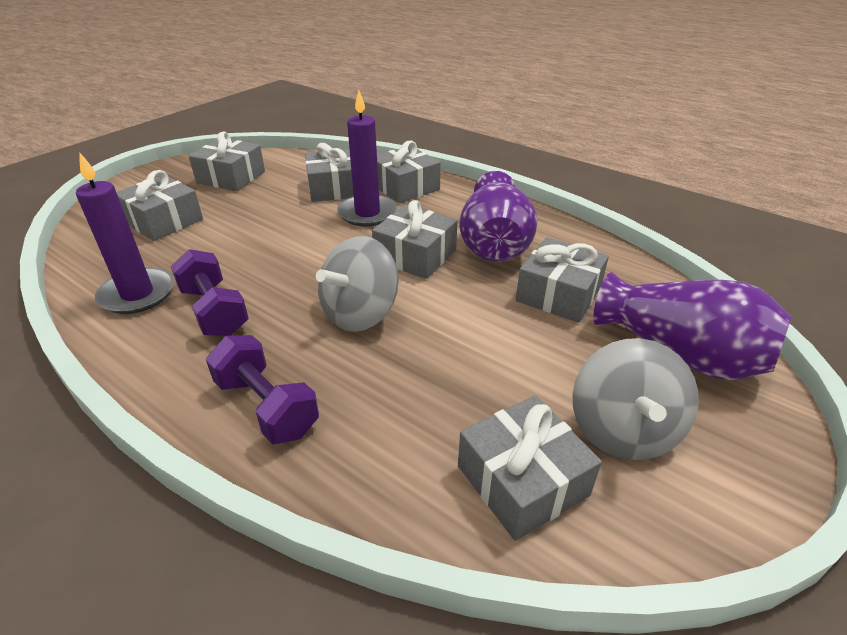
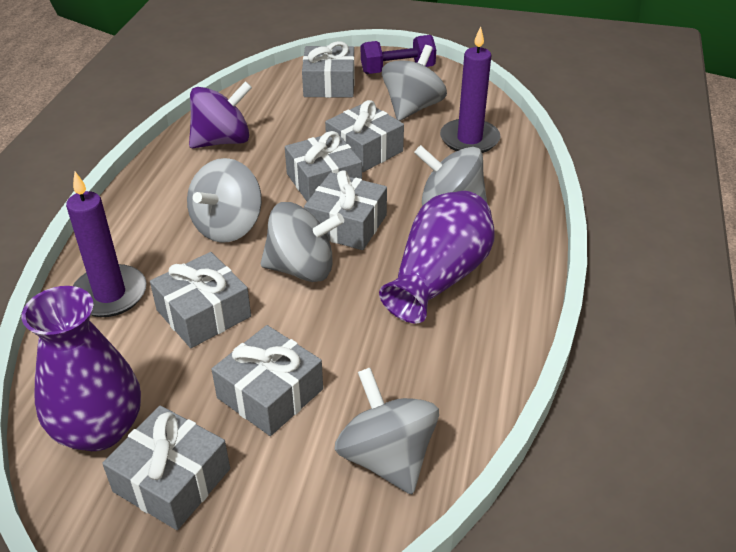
grey spinning top: [316,236,399,332] [572,338,699,460] = 2 -> [187,158,262,243] [261,202,344,282] [335,368,439,494] [382,45,447,121] [414,145,487,206] = 5
purple dumbbell: [171,249,249,336] [206,335,319,444] = 2 -> [361,35,436,74] = 1
purple spinning top: none = 0 -> [189,81,252,148] = 1

